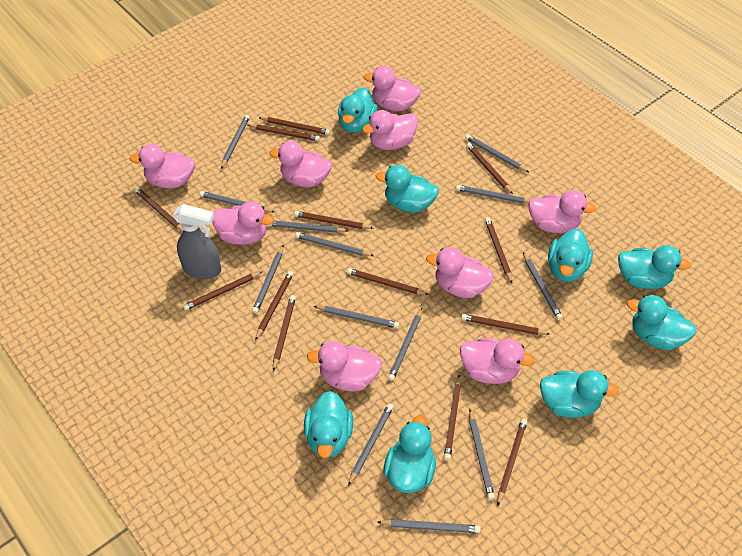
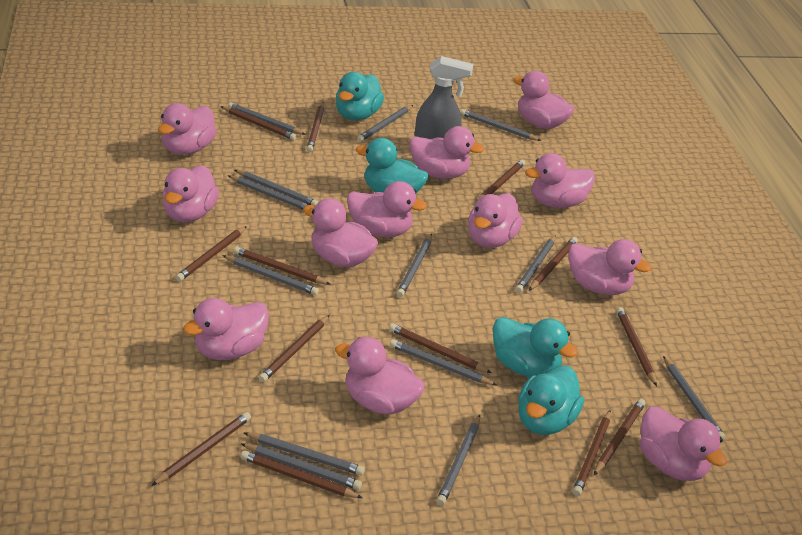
pink duck: [130,144,195,188] [212,202,274,245] [269,141,332,187] [307,341,382,391] [362,110,418,150] [364,66,421,111] [426,247,494,298] [460,338,535,384] [528,190,596,233] = 9 -> [158,103,217,155] [162,165,219,222] [183,298,269,360] [303,198,378,267] [335,337,425,414] [347,181,427,237] [410,126,484,179] [468,193,523,248] [513,71,574,129] [525,153,595,208] [568,239,652,295] [640,407,727,481] = 12
turquoise duck: [304,391,353,458] [338,87,377,133] [375,165,439,213] [384,415,436,493] [540,370,619,418] [548,229,593,282] [618,245,691,289] [627,295,696,350] = 8 -> [336,72,384,120] [356,138,428,194] [493,317,578,377] [518,365,584,435] = 4

